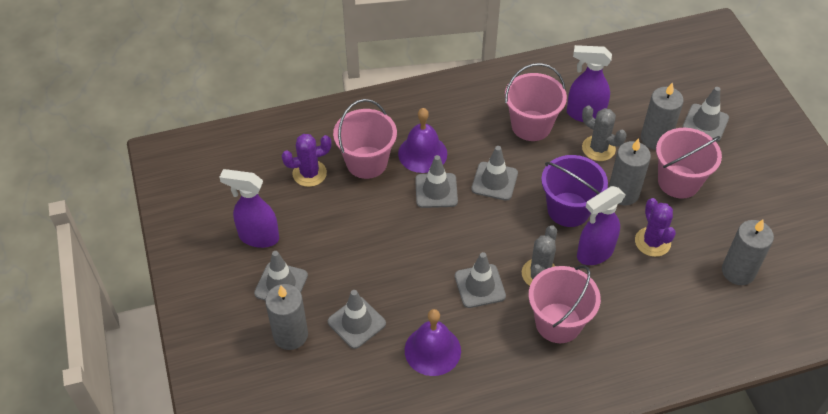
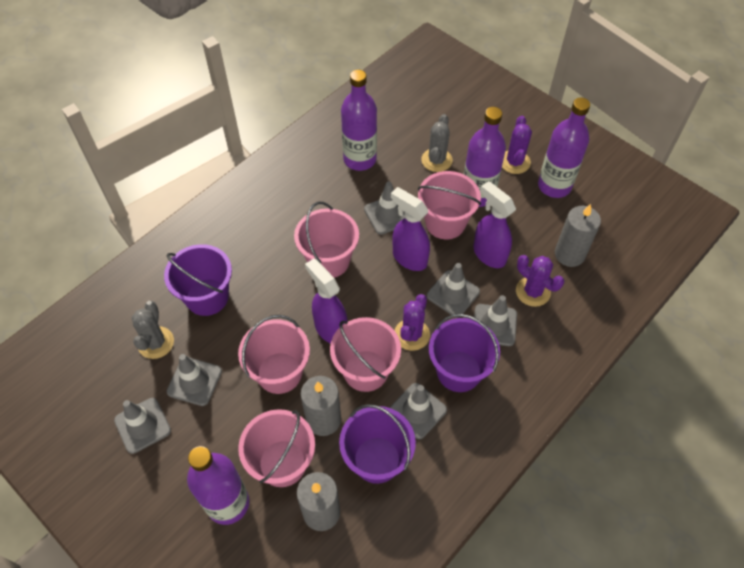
grey candle: [265,284,308,350] [608,138,651,205] [641,82,684,150] [722,219,774,285] = 4 -> [297,472,340,531] [301,376,341,436] [555,204,601,267] = 3
pink bucket: [333,99,397,179] [505,63,567,141] [529,265,601,343] [656,128,722,199] = 4 -> [238,315,310,394] [238,409,315,487] [294,202,359,278] [330,317,401,392] [418,171,481,239] = 5
purple bell: [398,108,447,173] [405,309,461,376] = 2 -> none = 0
purple bottle: none = 0 -> [187,446,249,525] [341,70,377,171] [464,107,506,207] [538,98,590,198] = 4
purple bucket: [541,155,608,227] = 1 -> [164,244,232,316] [339,404,416,484] [429,314,500,392] = 3
purple cactus: [281,134,332,187] [635,198,676,257] = 2 -> [394,294,430,351] [502,116,532,174] [516,255,564,307] = 3

